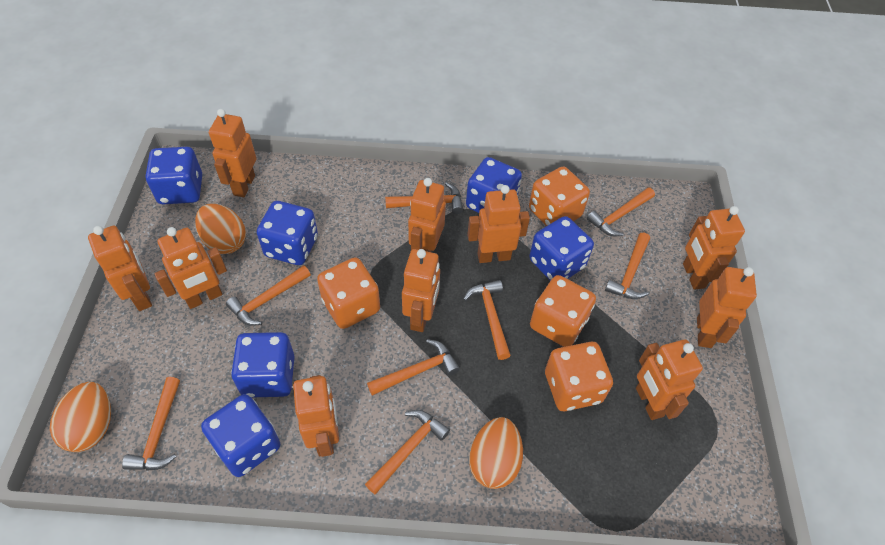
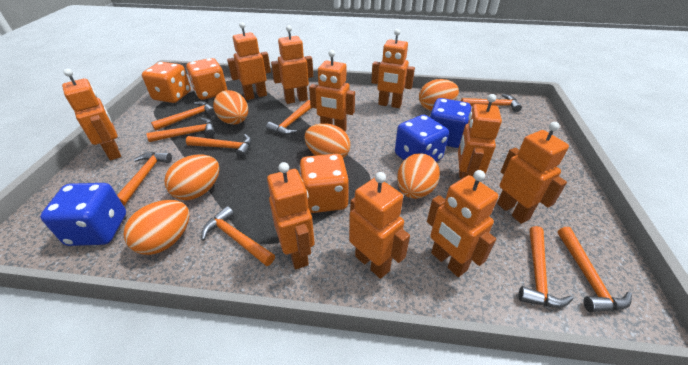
blue dice: [146,147,202,204] [201,394,280,477] [231,332,295,398] [257,201,318,265] [466,157,522,213] [529,216,594,281] = 6 -> [40,183,126,246] [395,115,449,162] [429,98,471,148] = 3
orange dice: [317,257,380,329] [529,167,590,226] [530,275,596,347] [545,342,613,411] = 4 -> [142,62,191,103] [186,58,227,100] [299,154,349,213] = 3
orange egg: [50,382,111,452] [195,204,246,254] [469,417,523,489] = 3 -> [123,200,190,255] [164,154,219,200] [213,90,248,124] [305,123,350,159] [397,153,440,199] [419,79,459,111] = 6
orange hammer: [122,377,180,471] [226,265,311,326] [365,410,450,494] [367,339,460,396] [385,182,464,214] [463,280,511,360] [587,188,655,236] [605,233,650,299] = 8 -> [117,152,172,206] [147,118,215,142] [151,101,215,131] [186,134,252,158] [201,206,275,266] [266,100,311,135] [461,94,522,112] [518,226,573,308] [558,227,632,312] = 9

